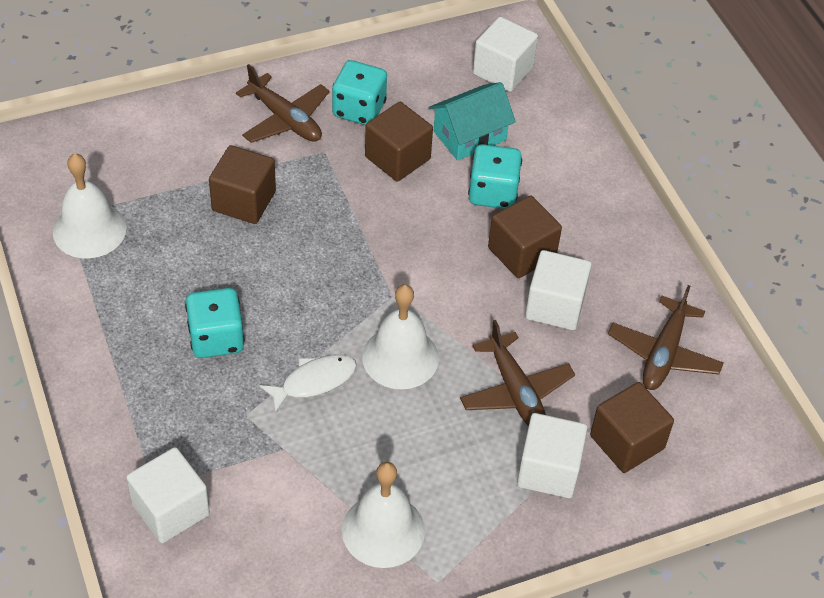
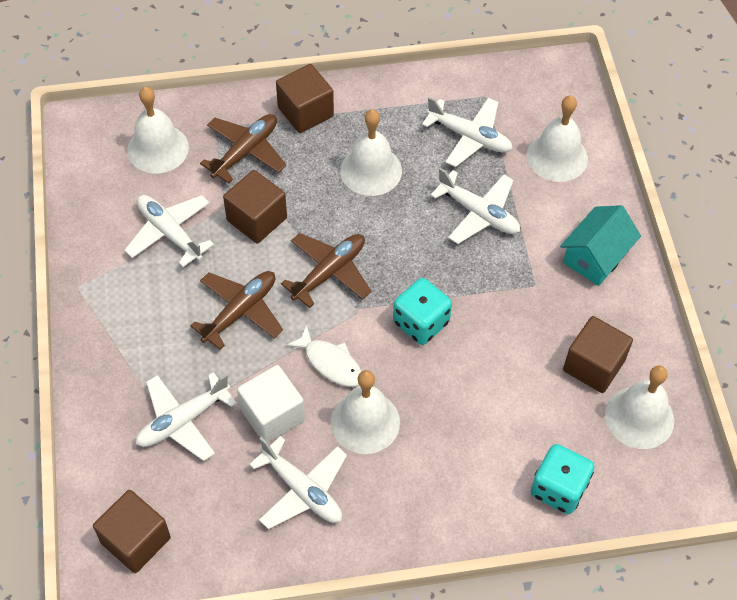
turquoise dice: [185,288,245,358] [332,60,387,125] [468,144,522,209] = 3 -> [393,278,452,345] [531,444,595,514] = 2
white bell: [53,153,127,258] [342,462,425,568] [362,284,439,390] = 3 -> [127,87,189,174] [331,370,400,454] [340,109,402,196] [527,96,588,182] [605,365,674,449] = 5
white cube: [126,447,210,543] [473,17,538,92] [517,413,588,498] [525,250,592,330] = 4 -> [237,365,305,443] = 1
white plane: none = 0 -> [124,195,214,267] [136,372,237,461] [249,436,347,530] [422,97,513,167] [430,168,520,244] = 5

